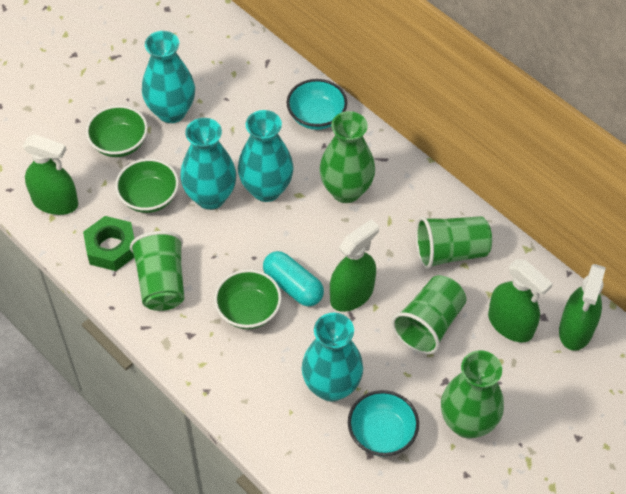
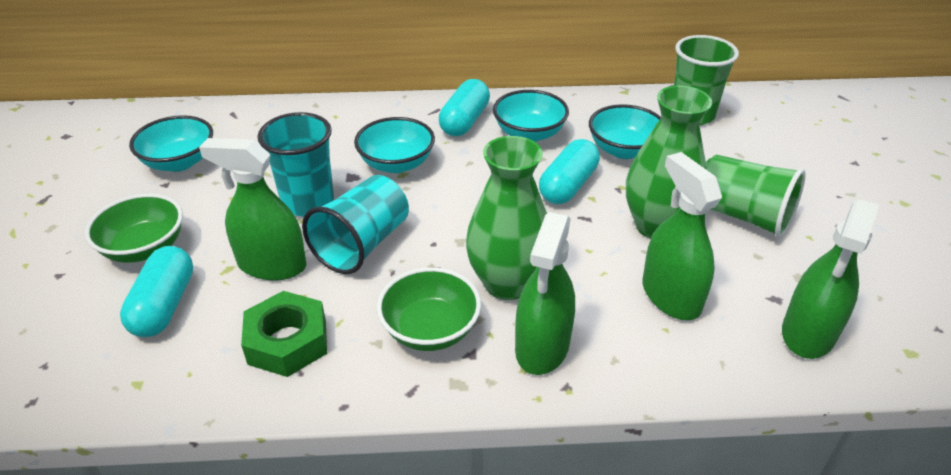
green bowl: [86,105,148,157] [115,158,179,213] [214,269,282,329] = 3 -> [85,194,183,263] [377,267,481,351] = 2
green cup: [130,231,184,311] [391,275,466,355] [416,216,492,269] = 3 -> [674,35,739,125] [706,155,806,238] = 2
turquoise bowl: [287,79,347,130] [348,390,419,456] = 2 -> [129,115,213,172] [354,117,435,173] [493,90,569,142] [589,104,661,159] = 4
turquoise capsule: [263,251,324,306] = 1 -> [120,246,193,337] [439,79,490,136] [539,139,600,204] = 3
turquoise cup: none = 0 -> [257,112,334,216] [302,175,409,274] = 2
turquoise vase: [142,31,195,123] [180,118,236,210] [238,110,294,202] [302,313,363,402] = 4 -> none = 0

